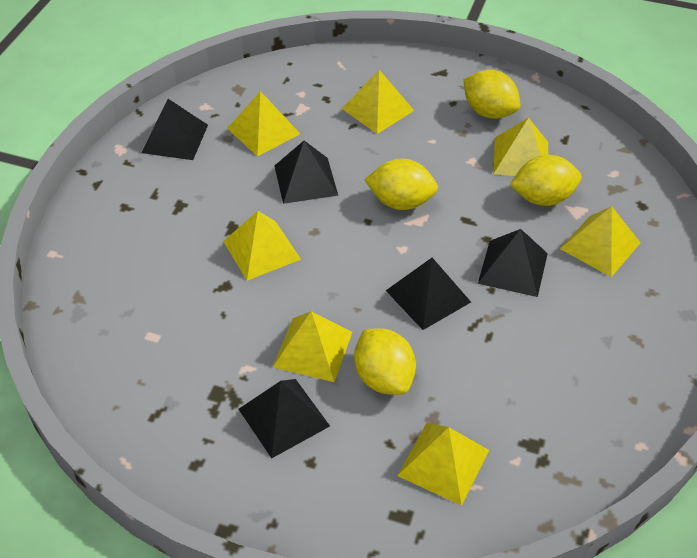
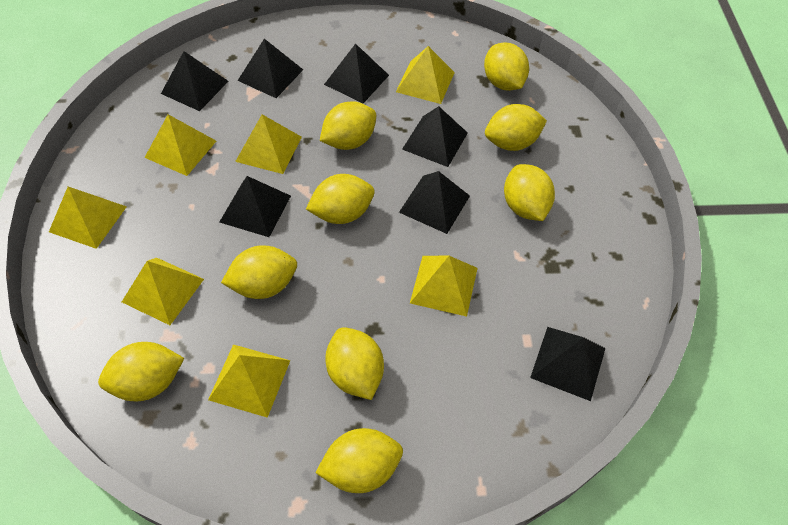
black pyramid: [142,99,208,160] [239,379,330,458] [274,141,338,204] [386,258,471,330] [478,229,548,297] = 5 -> [161,51,229,111] [220,176,291,237] [238,39,303,98] [324,44,389,103] [399,171,470,234] [402,106,468,167] [530,327,606,401] = 7
yellow lemon: [354,328,416,395] [365,159,438,210] [463,70,520,119] [510,155,582,206] = 4 -> [98,342,184,401] [221,245,297,299] [306,174,375,224] [315,428,403,493] [320,101,376,150] [325,327,384,400] [484,42,529,91] [485,104,547,151] [504,164,555,221] = 9

